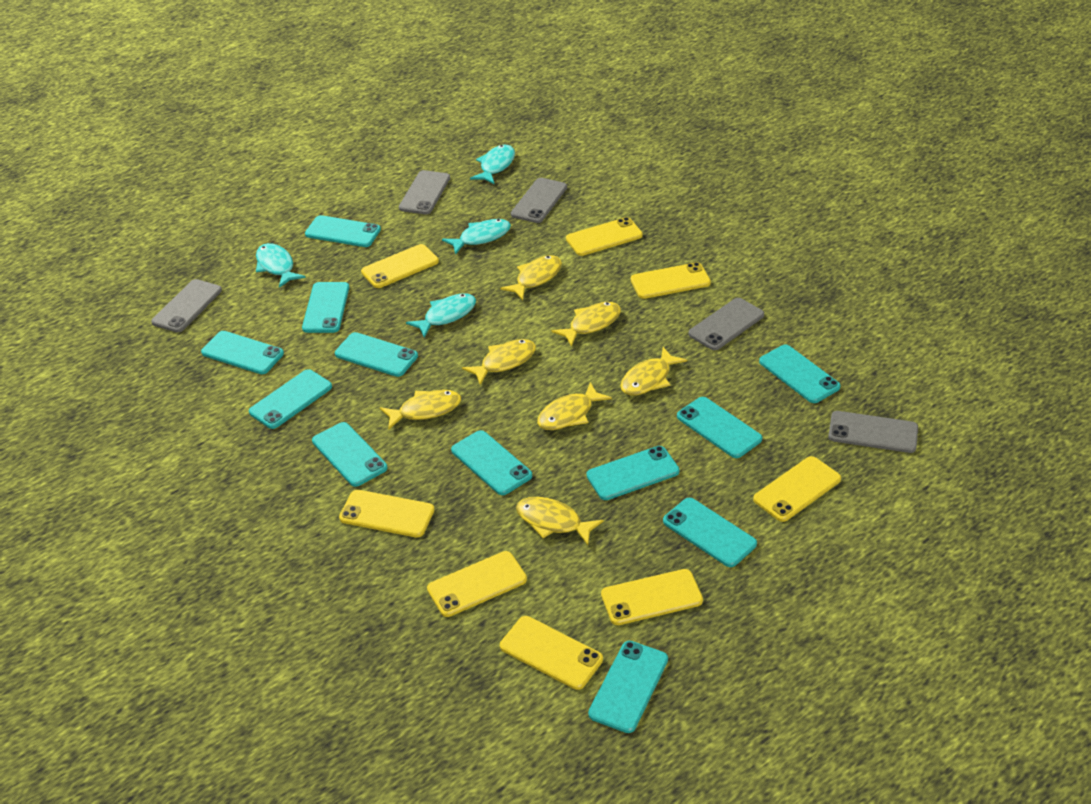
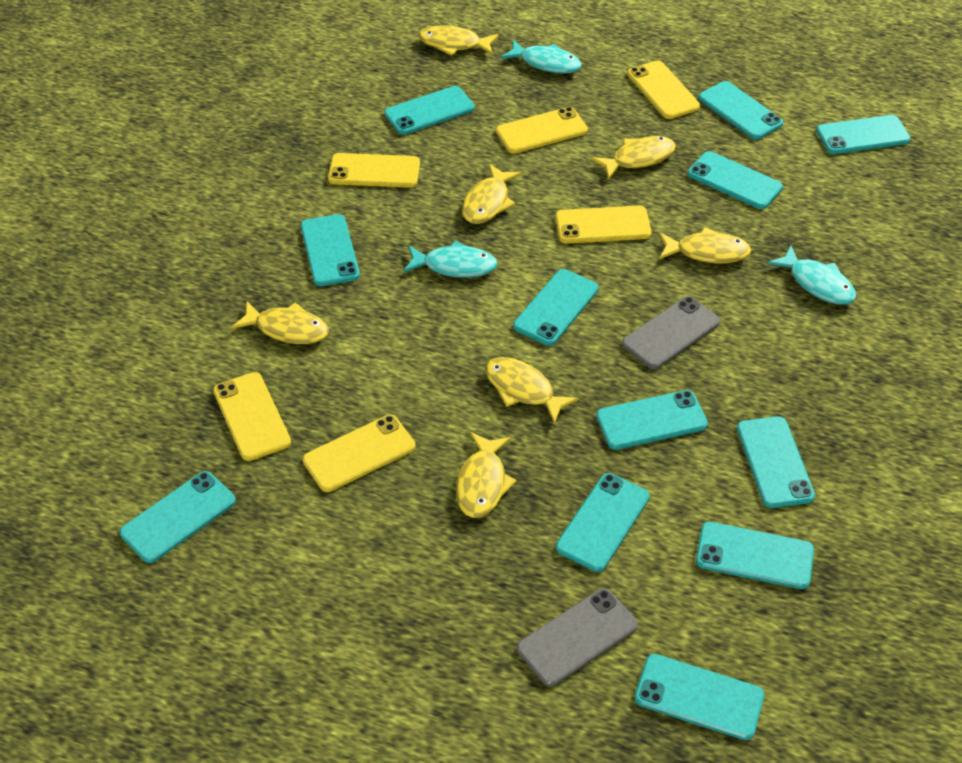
grey phone: [151,279,222,333] [399,170,450,214] [511,178,567,223] [689,298,764,350] [828,411,918,453] = 5 -> [517,588,638,686] [622,296,720,369] = 2
turquoise fish: [256,243,306,288] [406,293,476,338] [442,219,511,255] [470,145,515,184] = 4 -> [403,241,497,278] [501,39,582,74] [767,245,856,305] = 3
yellow phone: [339,490,435,538] [361,244,439,288] [427,551,527,617] [500,616,603,690] [566,217,643,256] [601,569,703,625] [630,262,711,299] [753,456,841,522] = 8 -> [213,372,291,461] [303,415,416,492] [328,153,420,188] [496,107,588,154] [555,205,651,244] [627,60,700,119] = 6

